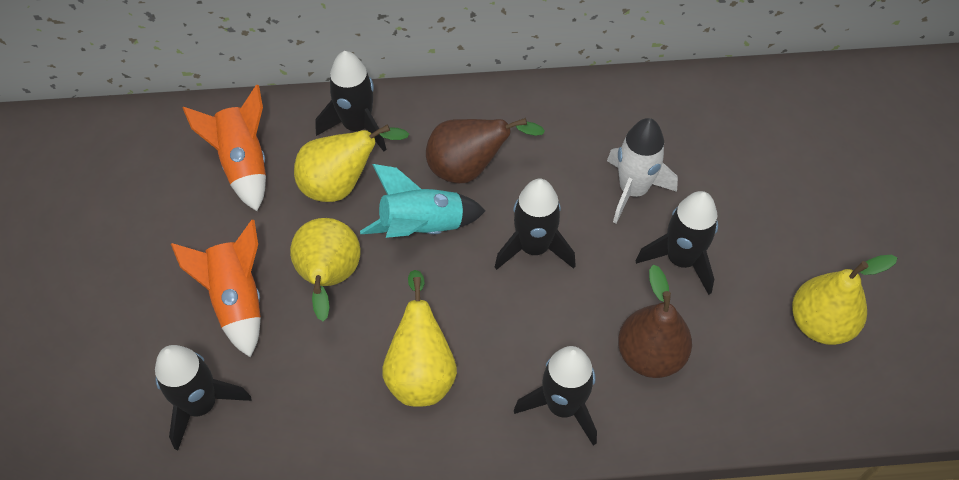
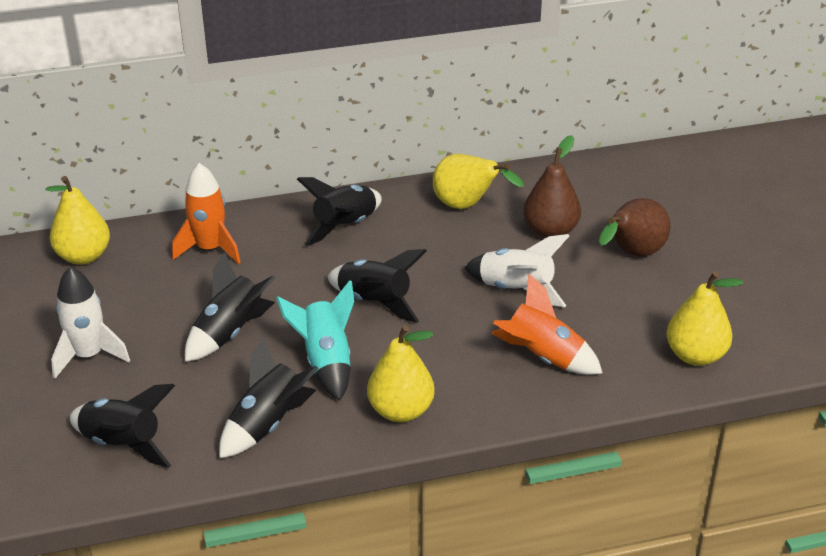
white rocket: [607,118,678,223] = 1 -> [51,266,130,378] [464,234,569,307] = 2

